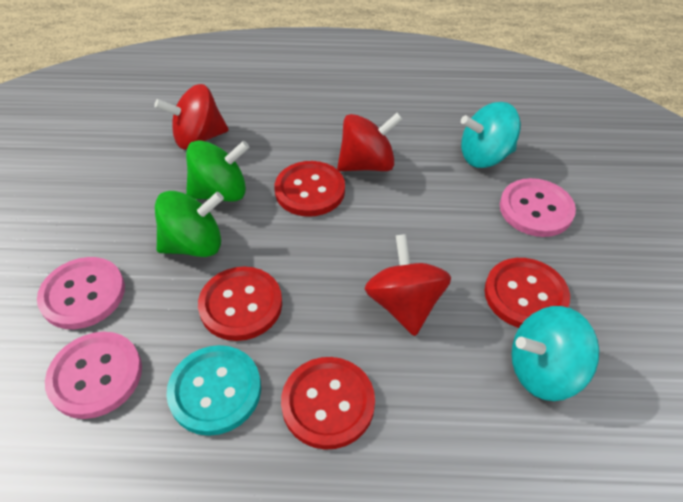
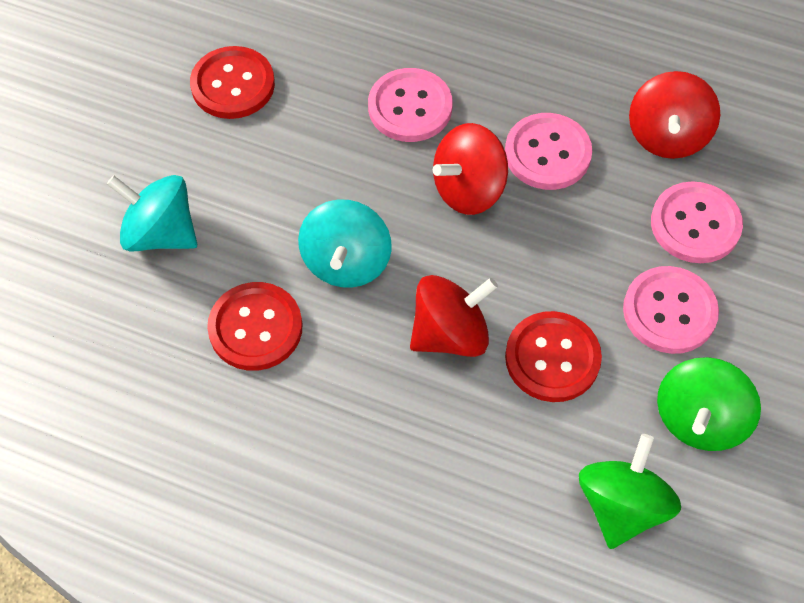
pink button: [37,257,125,329] [45,332,142,419] [500,178,576,237] = 3 -> [368,68,453,142] [505,113,592,190] [623,266,719,354] [651,181,743,263] = 4
red button: [198,267,282,341] [274,161,345,217] [281,357,375,450] [484,258,570,328] = 4 -> [190,46,275,119] [207,282,302,371] [505,311,602,402] = 3
turquoise button: [166,345,261,436] = 1 -> none = 0

